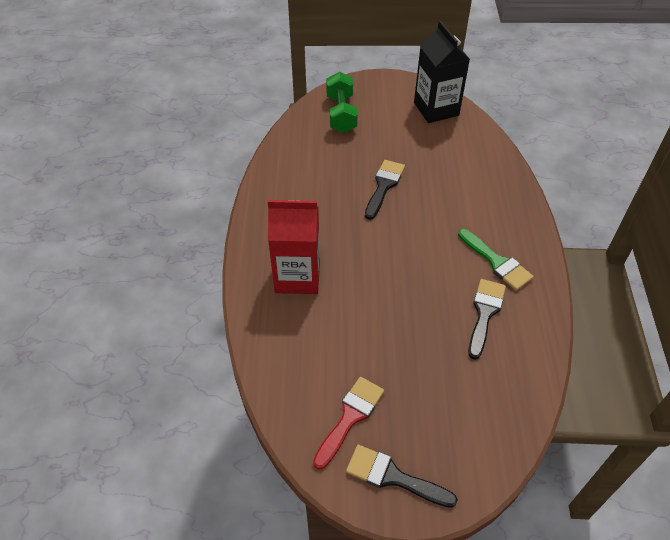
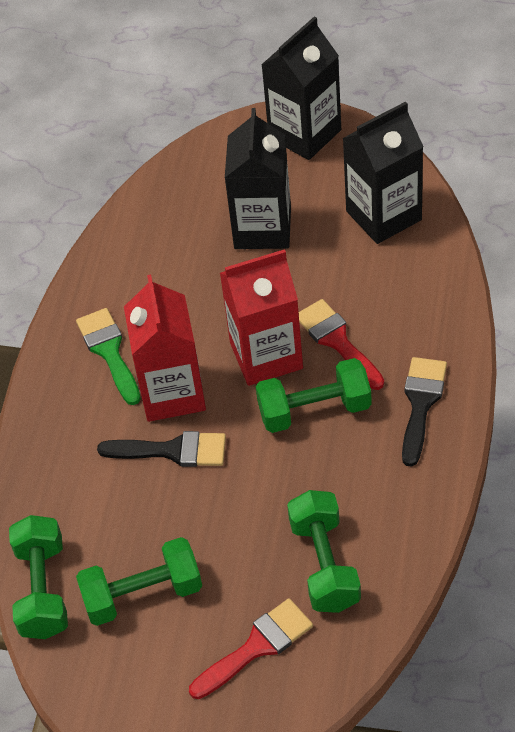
black brush: [346,445,458,508] [365,160,405,220] [468,279,506,360] = 3 -> [97,431,226,467] [402,357,447,467] = 2
black carton: [414,21,470,123] = 1 -> [225,108,291,249] [261,16,341,160] [343,101,423,244] = 3
green dumbbell: [326,72,358,133] = 1 -> [9,515,68,639] [76,537,202,626] [256,358,372,433] [287,490,361,613] = 4
red brush: [313,377,384,470] = 1 -> [189,598,313,699] [299,299,384,390] = 2
red carton: [268,200,320,294] = 1 -> [124,274,206,422] [220,249,303,386] = 2

